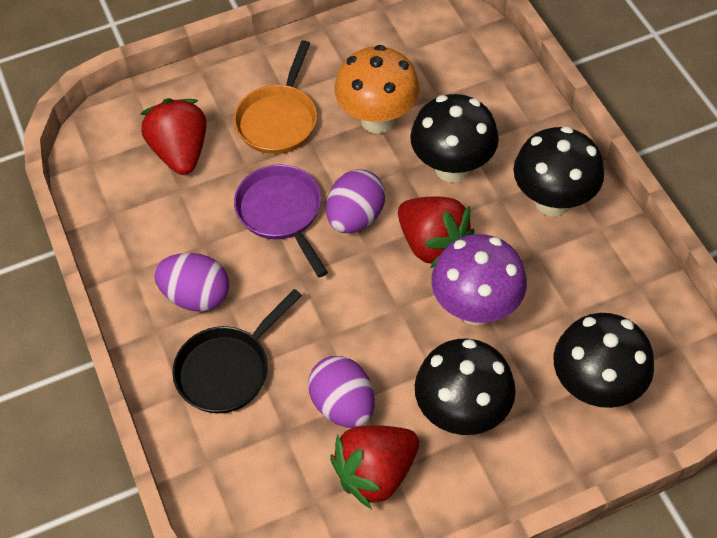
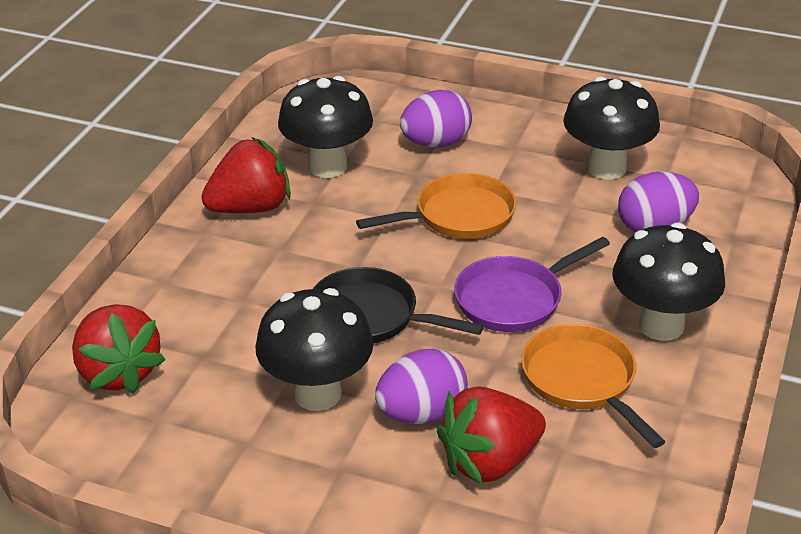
orange mushroom: [335,45,420,134] = 1 -> none = 0
orange pan: [234,40,317,154] = 1 -> [356,173,516,239] [521,324,665,448] = 2
purple mushroom: [431,234,527,325] = 1 -> none = 0

